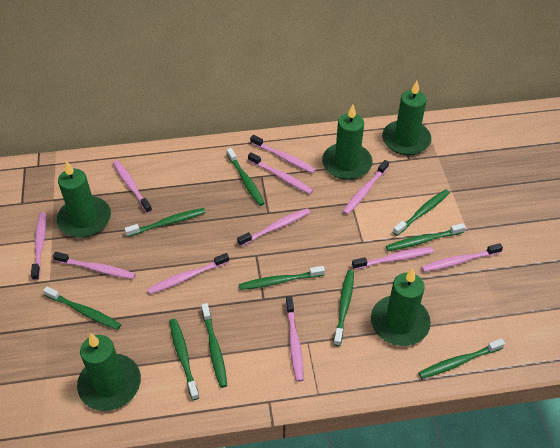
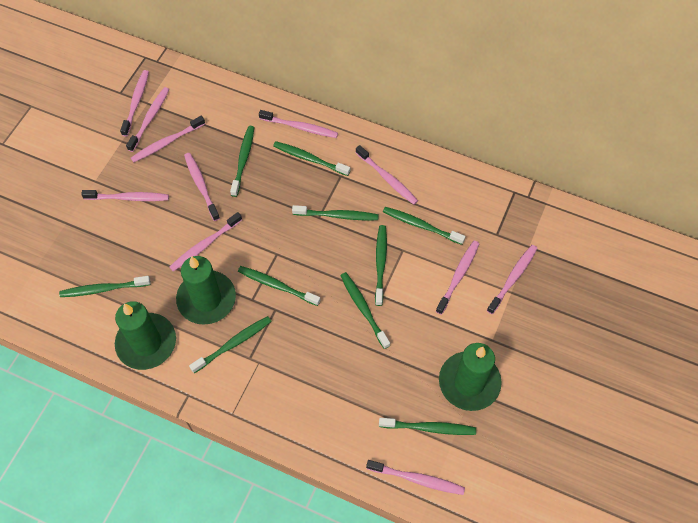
green candle: [57,161,111,238] [77,333,141,411] [322,105,373,180] [371,269,431,346] [382,81,431,155] = 5 -> [115,301,176,370] [176,256,236,325] [439,343,502,411] = 3

